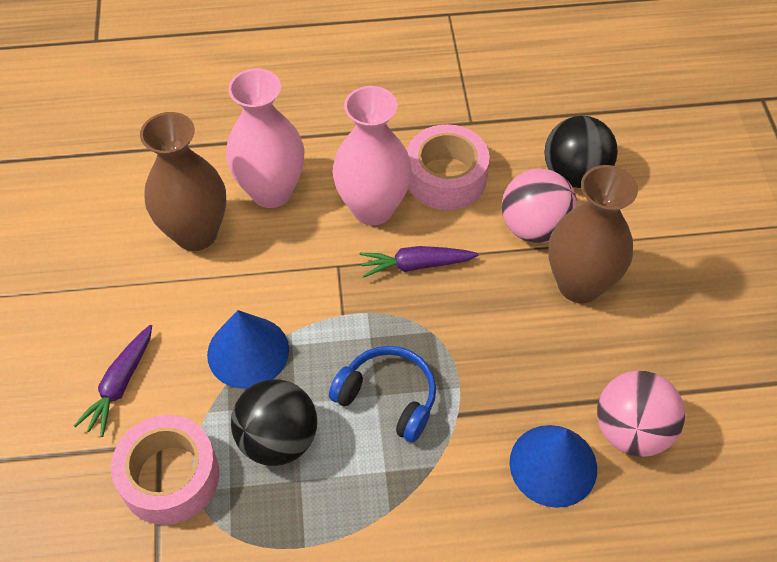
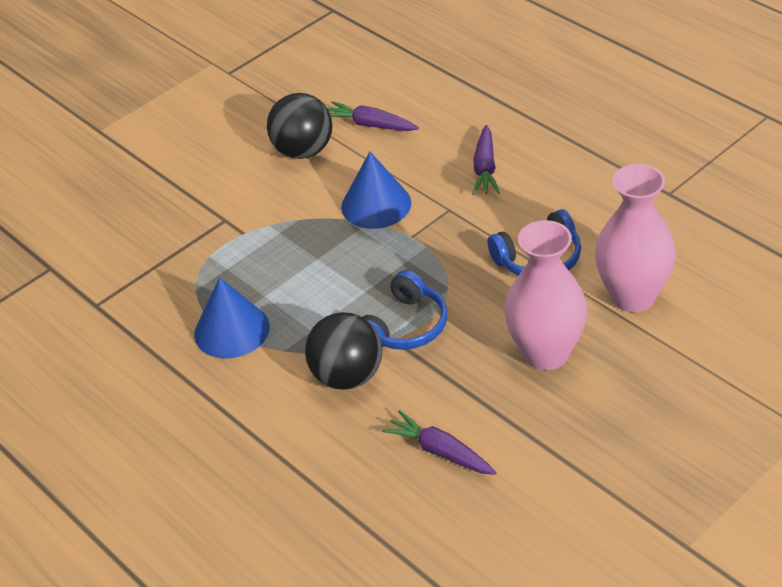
blue headphones: [329,346,436,442] = 1 -> [363,270,448,350] [487,209,581,276] = 2
brown vase: [140,112,226,251] [548,165,638,303] = 2 -> none = 0
pink ball: [502,169,577,243] [597,371,685,457] = 2 -> none = 0
pink tape: [111,415,219,525] [407,124,490,210] = 2 -> none = 0
purple carrot: [74,325,152,437] [359,246,479,278] = 2 -> [327,101,419,131] [382,410,496,475] [472,125,500,195] = 3

